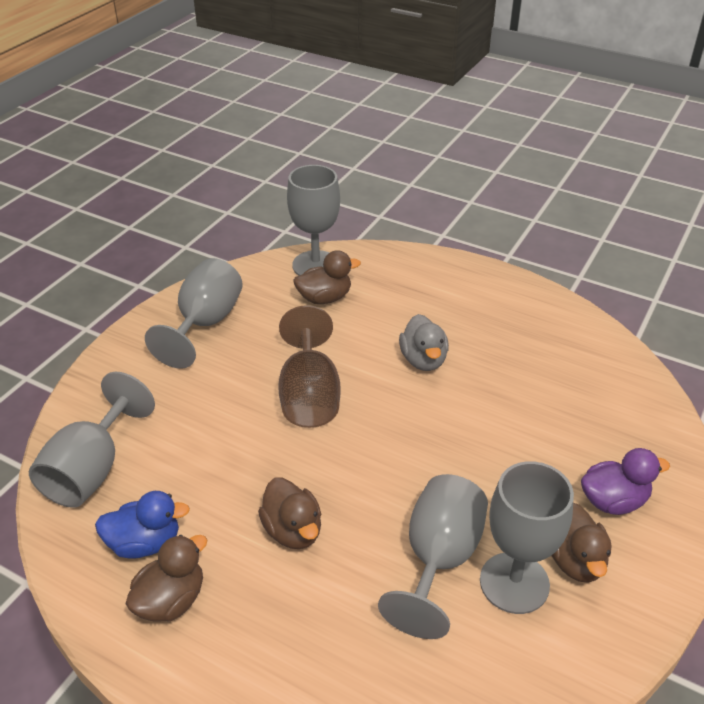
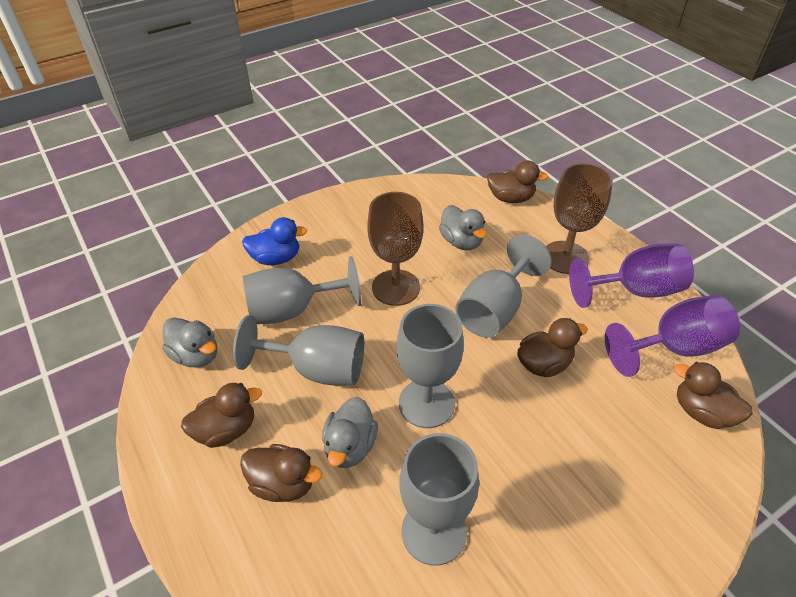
brown duck: [126,535,207,621] [258,478,321,549] [294,250,361,304] [551,503,612,583] = 4 -> [181,383,262,448] [240,444,322,502] [487,161,548,203] [517,318,588,377] [674,362,753,429] = 5
brown goblet: [278,305,341,428] = 1 -> [367,192,424,306] [546,163,613,274] = 2
grey duck: [399,314,449,371] = 1 -> [162,317,217,367] [322,397,378,468] [439,205,487,250] = 3
purple duck: [581,448,670,515] = 1 -> none = 0
purple goblet: none = 0 -> [569,244,694,308] [605,295,740,377] = 2

